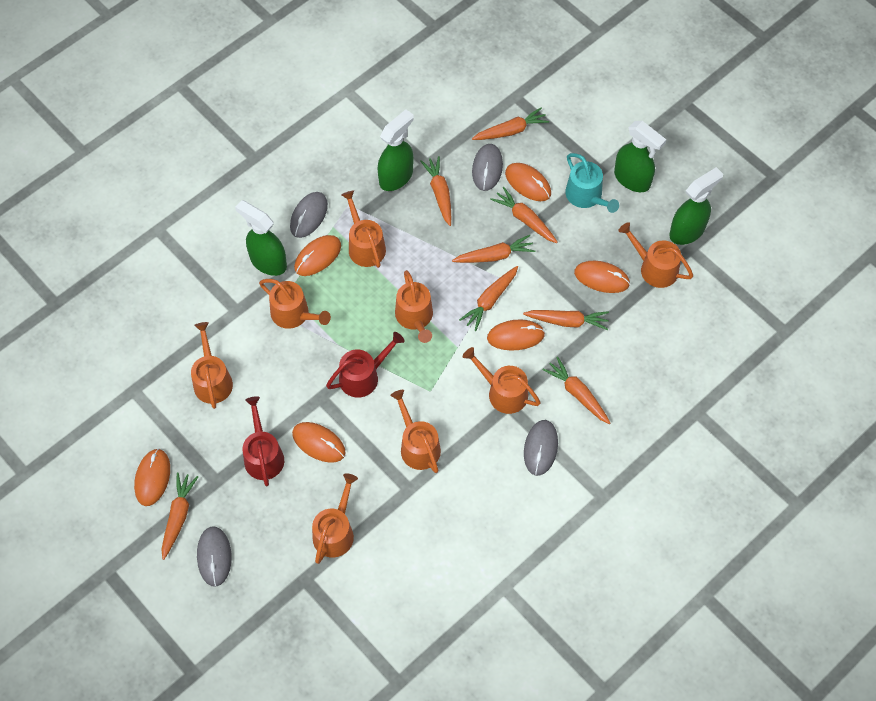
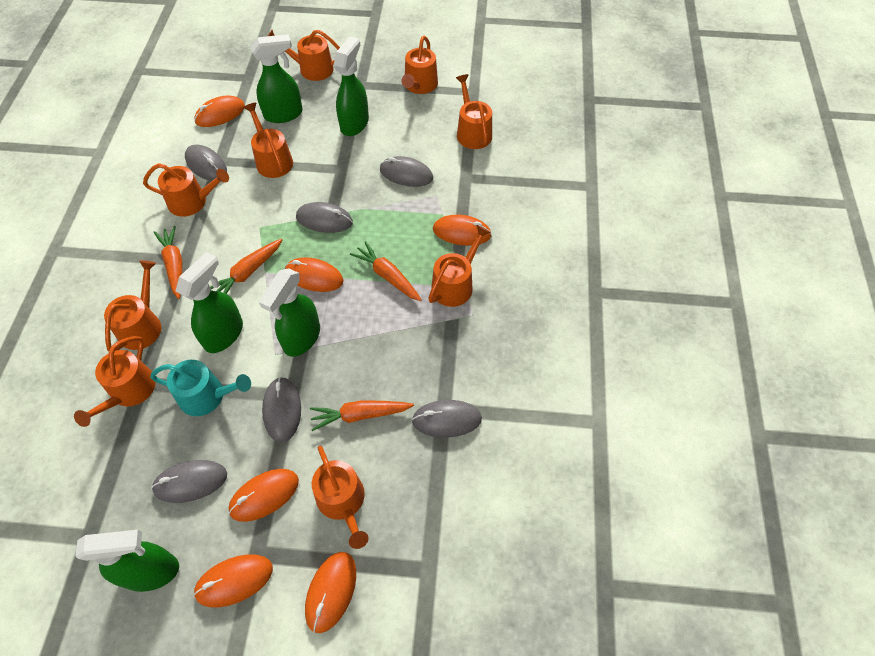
green spray bottle: [235,200,287,276] [378,109,414,191] [614,121,666,192] [669,167,723,245] = 4 -> [75,530,179,592] [176,252,243,353] [251,34,303,123] [259,268,320,357] [334,36,369,136] = 5
grey mouse: [197,526,232,587] [290,192,328,238] [472,144,503,191] [524,420,558,476] = 4 -> [151,460,227,503] [185,144,227,181] [262,377,301,442] [296,202,353,233] [380,156,433,187] [412,400,482,438] = 6
orange carrot: [161,473,198,560] [420,156,451,226] [452,235,535,263] [459,266,518,331] [472,107,549,140] [490,187,558,243] [523,310,609,330] [542,357,610,424] = 8 -> [154,226,182,299] [210,239,283,294] [310,400,414,431] [350,241,422,301] = 4
orange watering can: [191,322,233,409] [259,279,331,329] [312,473,358,564] [341,190,386,268] [390,390,441,473] [395,270,433,343] [463,347,541,414] [618,222,693,288] = 8 -> [74,336,156,427] [104,260,161,351] [143,163,229,217] [243,103,293,178] [268,30,340,81] [312,446,368,549] [402,36,438,94] [428,225,491,307] [456,74,492,149] = 9
red watering can: [243,396,284,486] [326,332,405,398] = 2 -> none = 0

